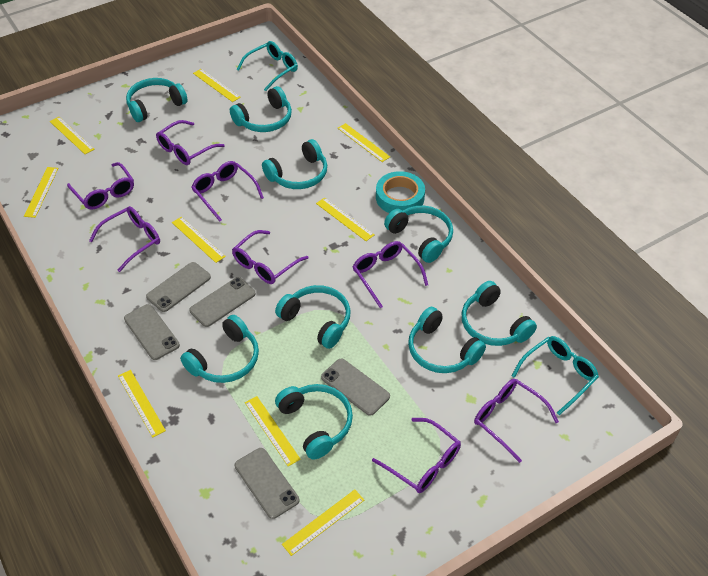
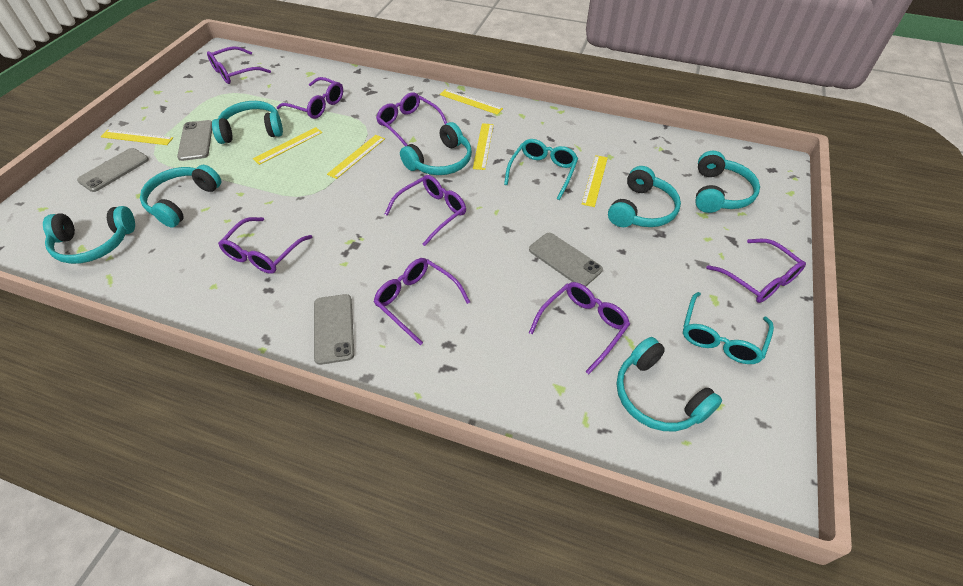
grey phone: [124,304,180,360] [146,262,211,312] [189,277,255,327] [235,448,299,519] [321,359,390,416] = 5 -> [77,148,149,192] [177,120,212,161] [314,294,354,365] [529,233,603,287] = 4
turquoise headphones: [126,78,188,122] [180,315,259,383] [230,86,292,132] [262,139,327,189] [275,285,350,349] [275,384,353,460] [384,206,453,263] [408,307,486,373] [462,281,537,346] = 9 -> [43,206,135,264] [140,165,221,227] [212,101,283,144] [400,122,472,175] [608,166,681,227] [616,337,722,431] [695,151,760,213] = 7
turquoise tape: [376,171,425,213] = 1 -> none = 0
yellow ruler: [24,167,58,218] [50,117,95,154] [118,370,166,438] [172,217,226,263] [193,69,241,102] [245,396,301,466] [282,489,364,556] [316,197,374,241] [337,123,390,162] = 9 -> [101,130,173,145] [253,127,322,165] [327,135,385,179] [440,89,503,115] [473,123,494,170] [581,155,608,207] = 6

